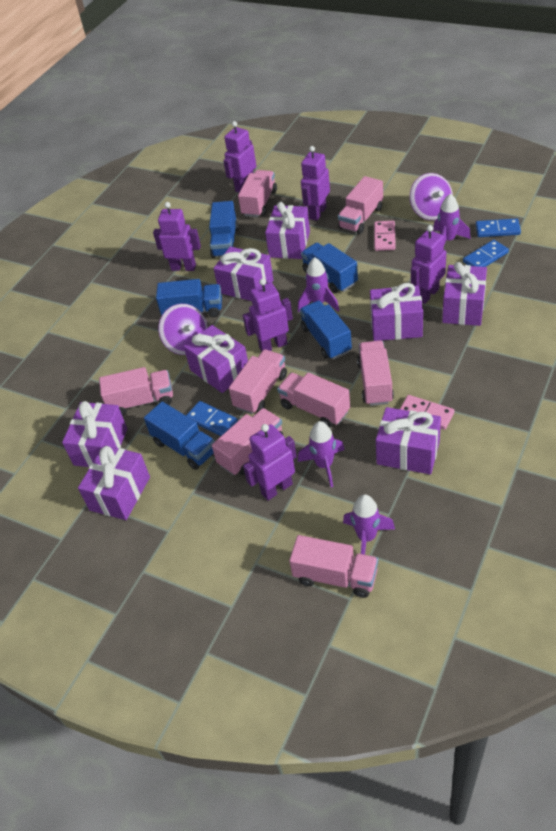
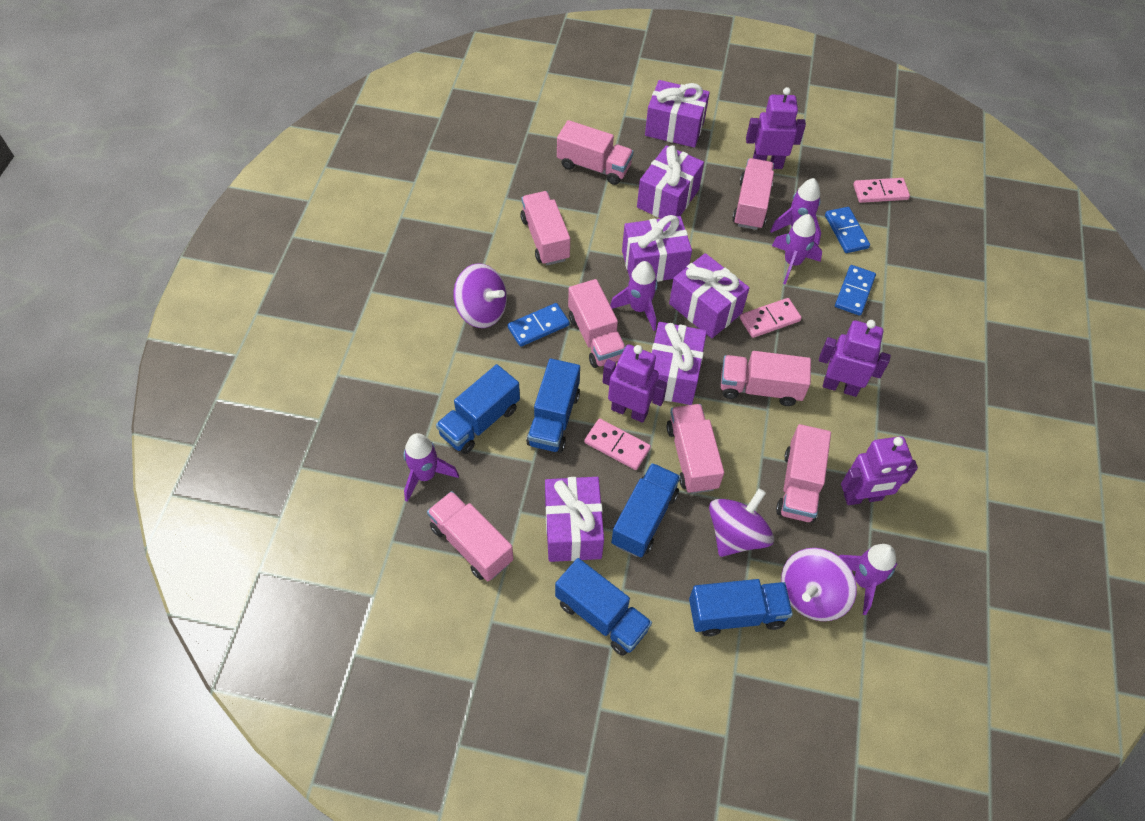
pink domino: [374,221,396,251] [400,395,454,430] = 2 -> [584,419,651,470] [740,298,802,338] [853,178,910,203] = 3
purple gift: [62,401,127,467] [78,445,150,520] [184,325,248,393] [213,247,273,301] [265,202,310,259] [370,283,423,341] [376,407,441,474] [442,262,487,326] = 8 -> [545,477,604,562] [622,215,692,282] [637,145,704,218] [645,80,710,148] [651,322,707,405] [669,253,749,338] = 6
purple robot: [153,202,201,271] [223,121,256,193] [243,279,293,351] [243,424,297,501] [301,146,330,221] [411,225,446,304] = 6 -> [603,345,667,423] [746,87,806,169] [819,320,891,397] [841,436,918,505] = 4
purple rocket: [298,257,339,312] [298,421,345,487] [343,494,395,555] [433,194,471,245] = 4 -> [404,433,459,502] [610,261,658,331] [770,178,821,245] [772,214,822,285] [840,544,897,615] = 5
purple spinning top: [159,304,208,355] [410,173,453,220] = 2 -> [454,263,507,328] [709,489,774,557] [781,548,857,621] = 3

